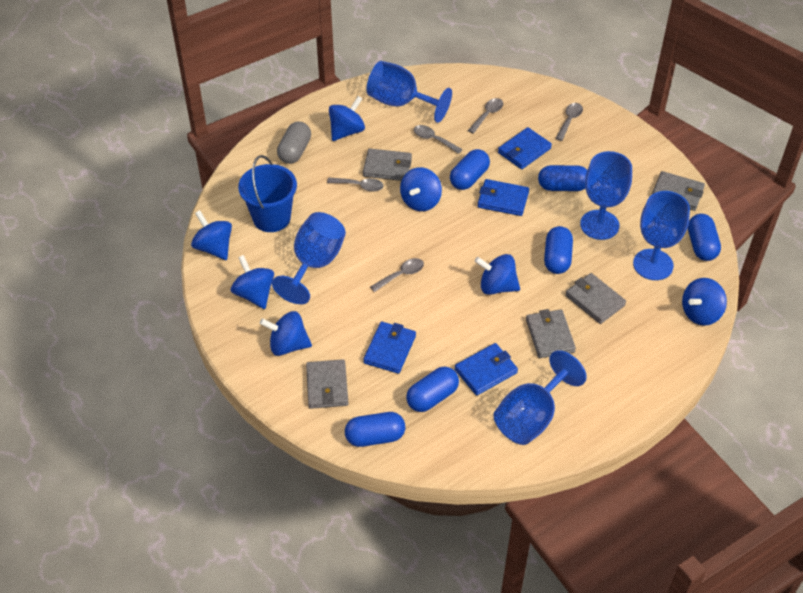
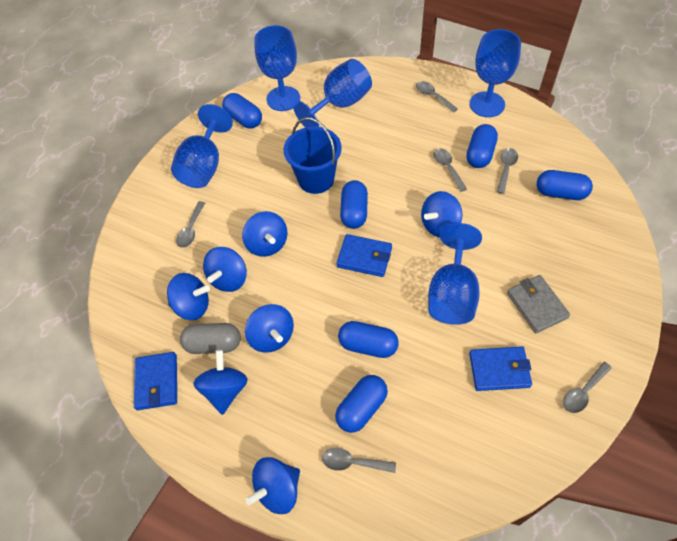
blue wallet: [363,321,416,374] [455,343,518,395] [478,179,529,216] [498,127,552,169] = 4 -> [134,352,177,410] [336,234,392,277] [469,346,532,391] = 3
grey spoon: [327,178,384,192] [370,258,424,292] [414,125,463,154] [468,98,503,134] [555,103,583,141] = 5 -> [176,201,205,248] [322,448,396,473] [416,81,458,113] [434,148,467,192] [497,148,518,194] [563,362,612,413] = 6
grey wallet: [306,359,348,409] [363,148,412,181] [526,309,576,358] [566,273,626,324] [652,171,705,211] = 5 -> [507,275,570,333] = 1

